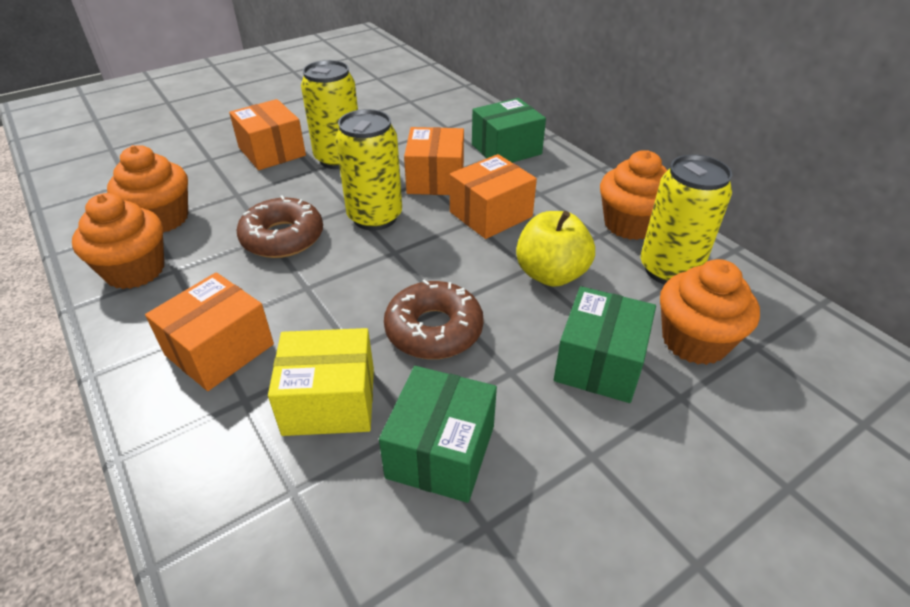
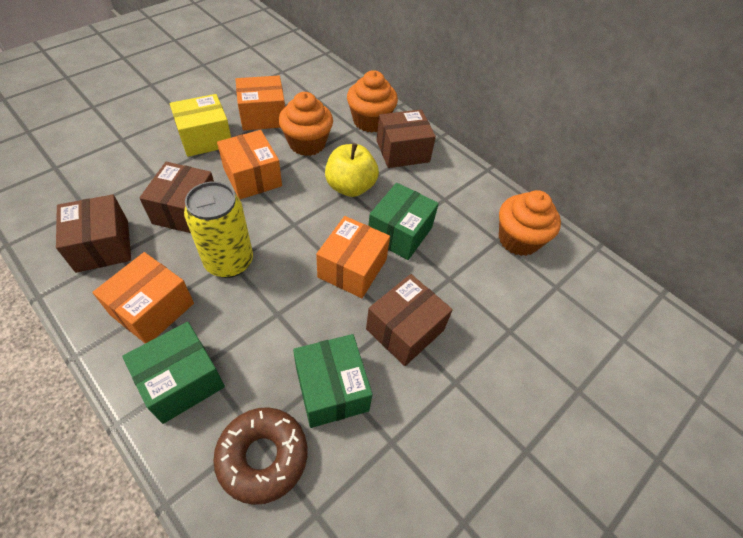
brown box: none = 0 -> [56,194,131,273] [139,162,214,233] [366,274,453,366] [377,109,436,168] = 4
brown donut: [237,196,323,258] [384,280,484,359] = 2 -> [213,407,307,505] = 1
orange cupcake: [72,193,164,289] [107,145,188,233] [600,150,668,240] [660,259,760,365] = 4 -> [279,92,333,156] [347,70,398,132] [499,190,561,256] = 3
yellow can: [301,60,358,169] [335,109,402,230] [641,155,732,284] = 3 -> [184,182,253,278] = 1

